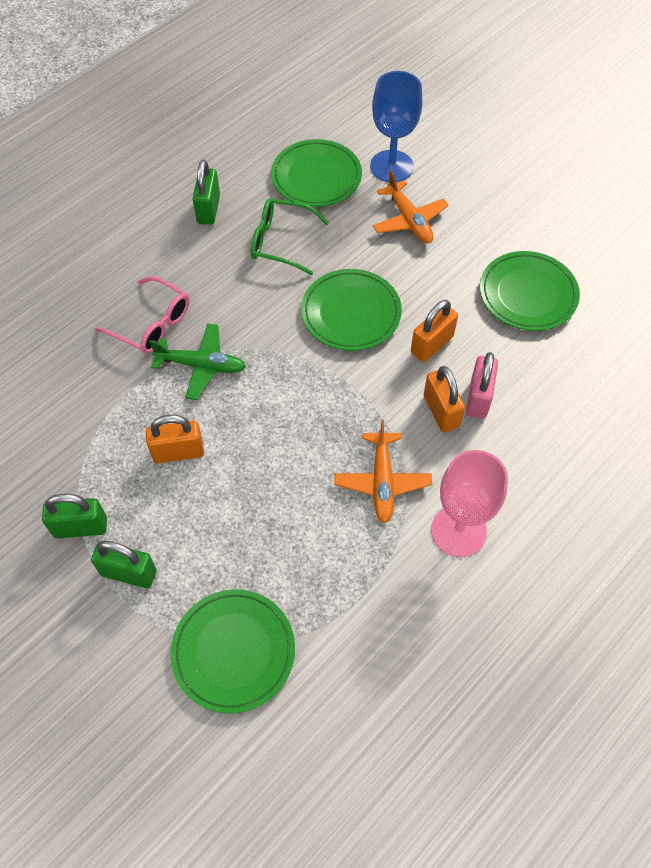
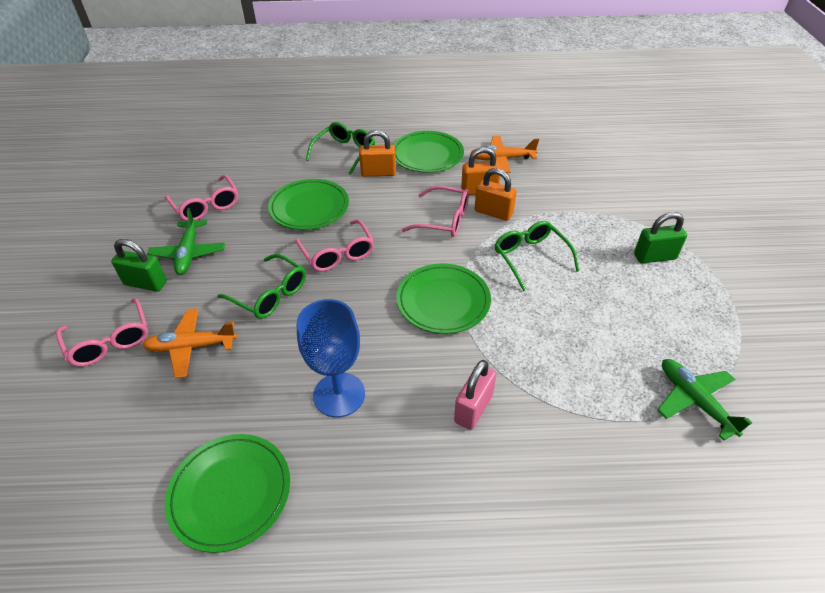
green glasses: [251,198,329,275] = 1 -> [217,254,306,319] [306,122,375,175] [495,221,580,291] = 3
green padlock: [42,494,107,538] [91,541,157,588] [193,160,220,225] = 3 -> [111,239,167,292] [634,212,687,263] = 2
green plane: [149,324,246,400] = 1 -> [147,208,225,275] [657,359,752,441] = 2
pink glasses: [94,276,189,354] = 1 -> [56,298,148,366] [165,175,238,221] [295,220,374,272] [401,186,469,237] = 4
pink goblet: [431,450,508,557] = 1 -> none = 0

